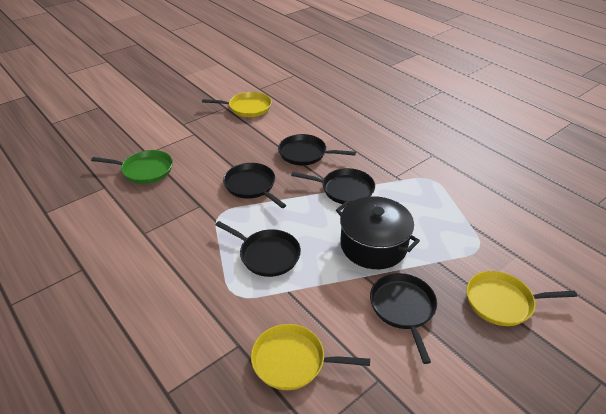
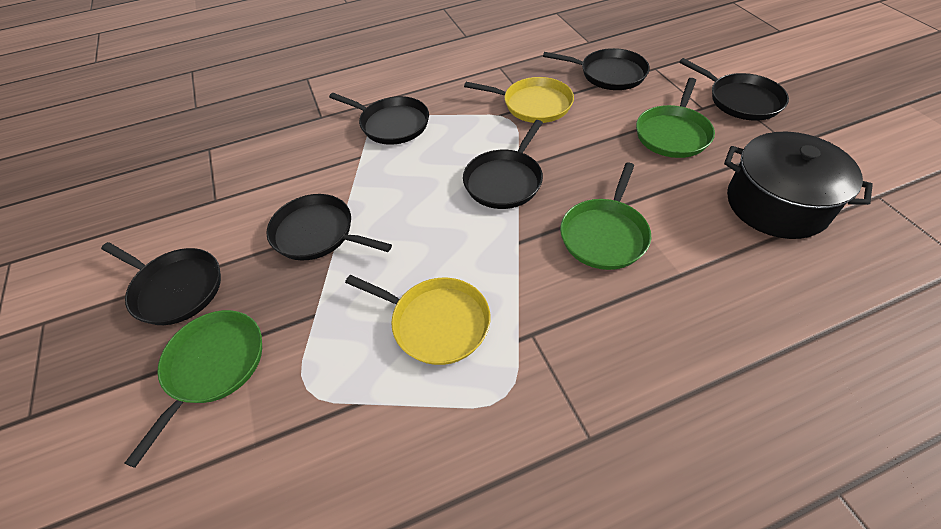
black pan: [216,221,301,277] [223,163,286,208] [278,134,356,165] [291,168,375,204] [370,273,437,364] = 5 -> [101,242,221,325] [266,194,392,260] [329,93,429,145] [463,120,543,209] [543,48,650,90] [679,58,789,121] = 6
green pan: [91,150,173,184] = 1 -> [124,310,262,468] [560,163,651,270] [636,78,715,158] = 3
yellow pan: [202,92,272,117] [251,324,370,390] [466,271,577,326] = 3 -> [345,275,490,365] [464,77,574,123] = 2

